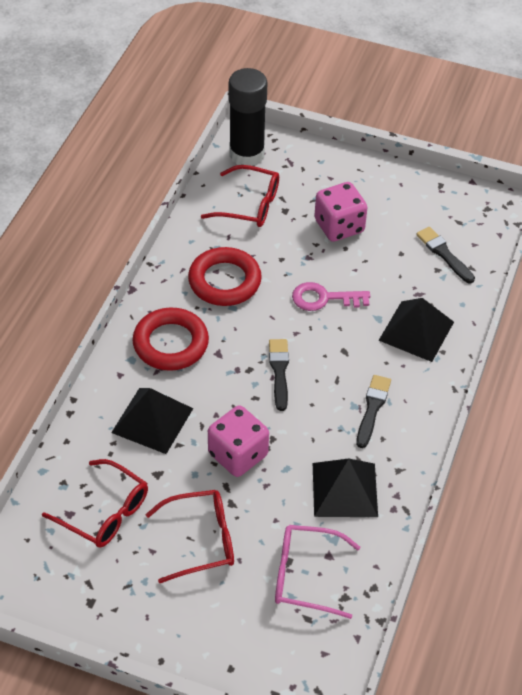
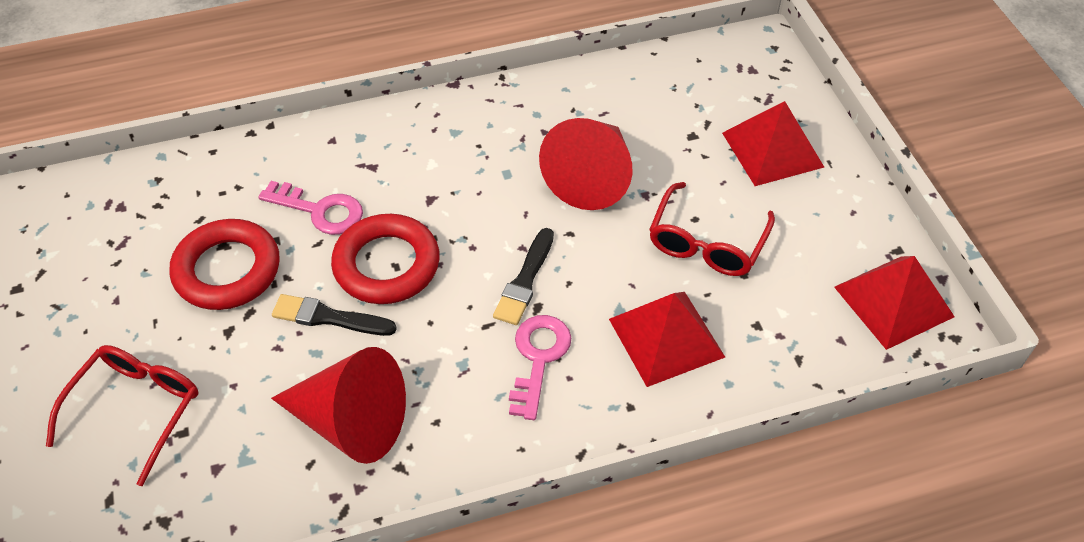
black brush: [269,339,289,411] [356,375,391,448] [416,227,475,284] = 3 -> [272,294,397,336] [493,228,554,325] = 2
black glue stick: [229,68,267,166] = 1 -> none = 0
black pyramid: [111,388,193,454] [313,459,378,517] [378,298,454,362] = 3 -> none = 0
pink dice: [208,405,269,477] [314,182,367,242] = 2 -> none = 0
pink glasses: [275,525,360,619] = 1 -> none = 0
pink key: [292,282,370,311] = 1 -> [258,181,363,235] [509,315,571,420] = 2
red cone: none = 0 -> [271,347,406,464] [539,118,632,210] = 2
red glasses: [42,459,148,548] [145,490,234,583] [201,165,279,227] = 3 -> [46,345,199,486] [649,182,775,276] = 2
red pyramid: none = 0 -> [609,292,725,387] [722,101,824,186] [834,256,955,350] = 3

